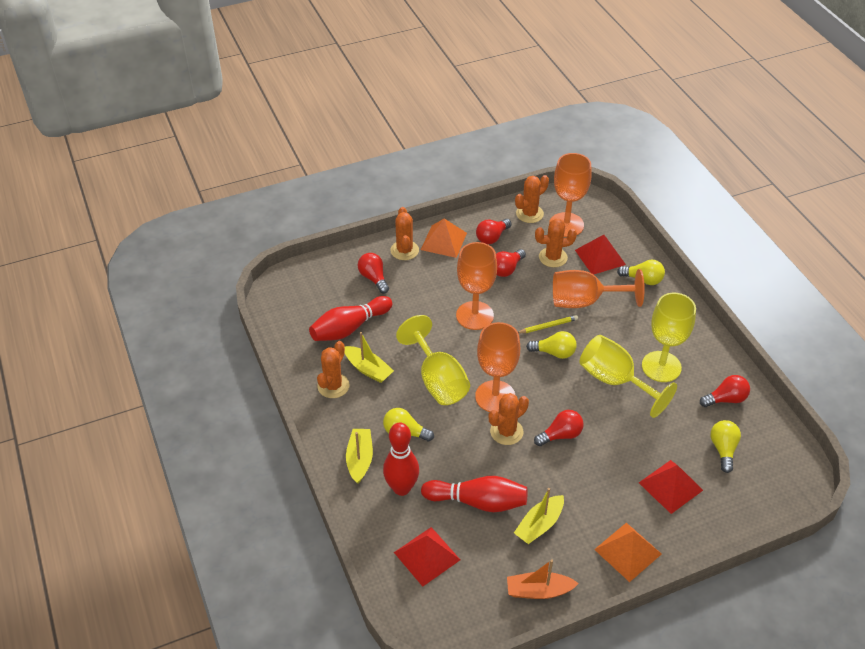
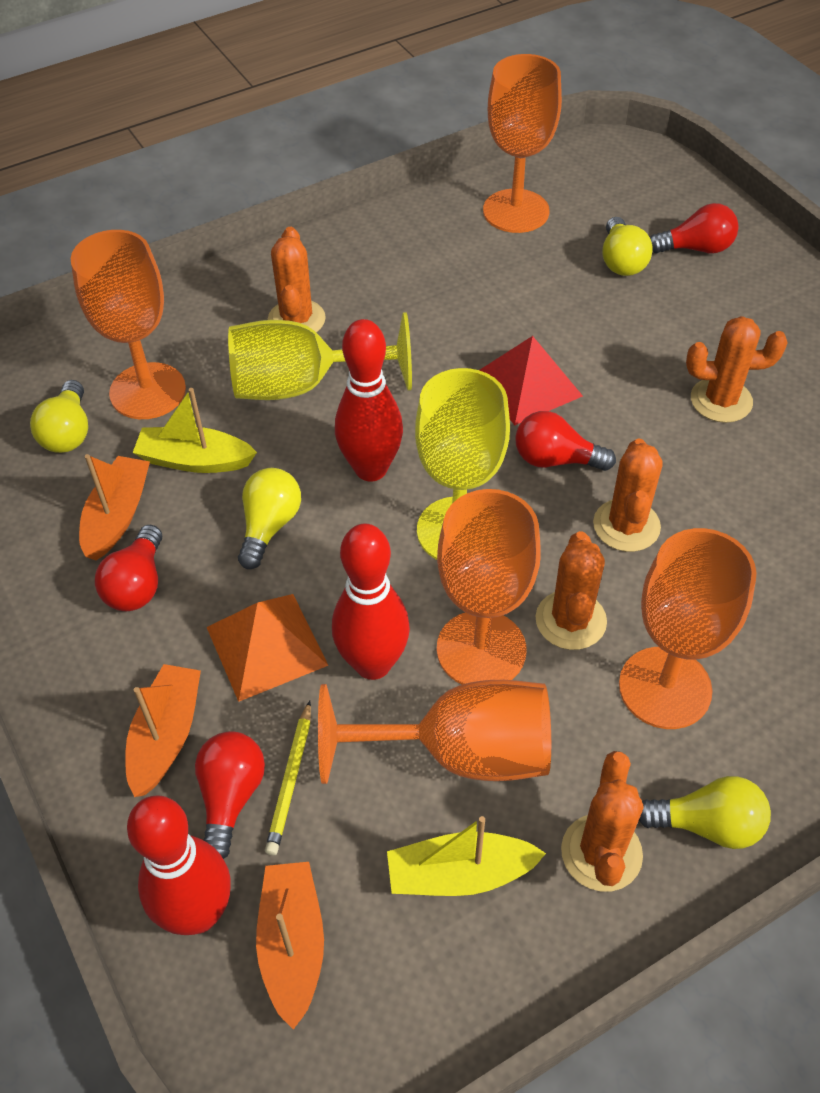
orange boat: [507,560,579,599] = 1 -> [79,454,150,560] [125,664,201,797] [256,862,324,1030] = 3
orange goblet: [456,242,497,330] [475,322,520,413] [549,153,592,237] [553,269,645,308] = 4 -> [71,230,186,419] [318,680,551,784] [437,489,541,685] [483,54,562,233] [619,528,757,729] = 5
orange pyramid: [421,219,467,258] [594,523,661,582] = 2 -> [207,594,329,702] = 1
red light bulb: [358,253,389,293] [476,219,512,244] [496,249,526,277] [534,410,584,446] [700,375,750,407] = 5 -> [95,525,162,611] [195,731,265,859] [515,411,616,471] [650,203,739,254] = 4
red pyramid: [394,527,460,587] [575,235,626,275] [639,460,703,514] = 3 -> [480,336,583,425] = 1
yellow boat: [344,332,394,383] [346,429,373,484] [514,488,564,544] = 3 -> [133,388,257,473] [387,816,546,896] = 2
yellow goblet: [396,315,470,405] [579,335,677,418] [642,293,696,382] = 3 -> [228,312,412,400] [415,368,510,560] = 2

